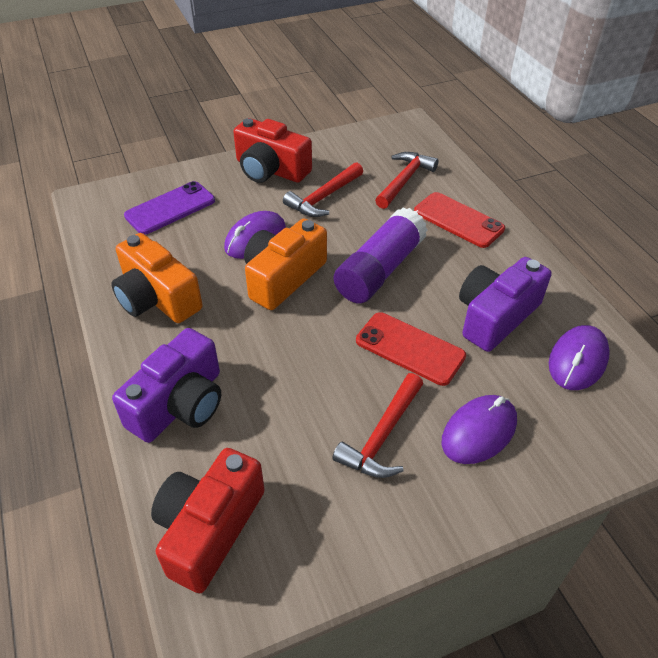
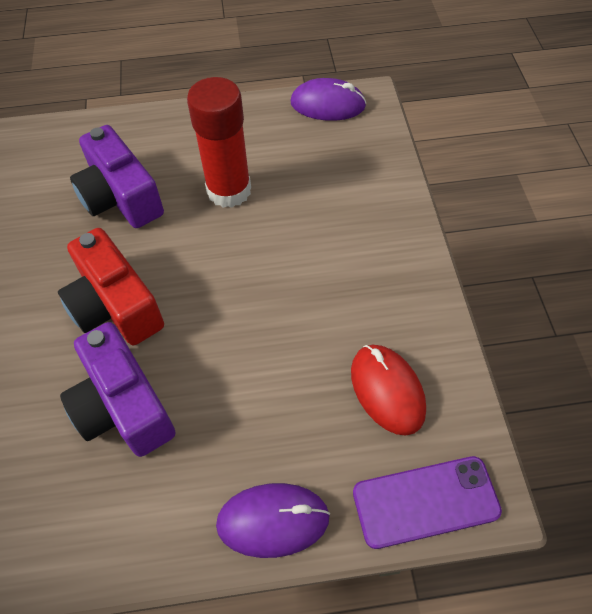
orange camera: [111,233,203,323] [244,219,327,310] = 2 -> none = 0
purple glue stick: [334,208,427,303] = 1 -> none = 0
purple mouse: [224,211,286,259] [441,395,517,464] [549,325,610,390] = 3 -> [216,483,330,558] [290,78,366,121] = 2
red camera: [151,448,265,593] [233,118,312,183] = 2 -> [58,228,164,345] = 1
red glue stick: none = 0 -> [187,77,251,208] = 1
red hammer: [283,162,363,217] [332,373,423,478] [375,152,439,209] = 3 -> none = 0
red mouse: none = 0 -> [351,345,426,436] = 1
red phone: [356,312,466,386] [414,192,505,248] = 2 -> none = 0

